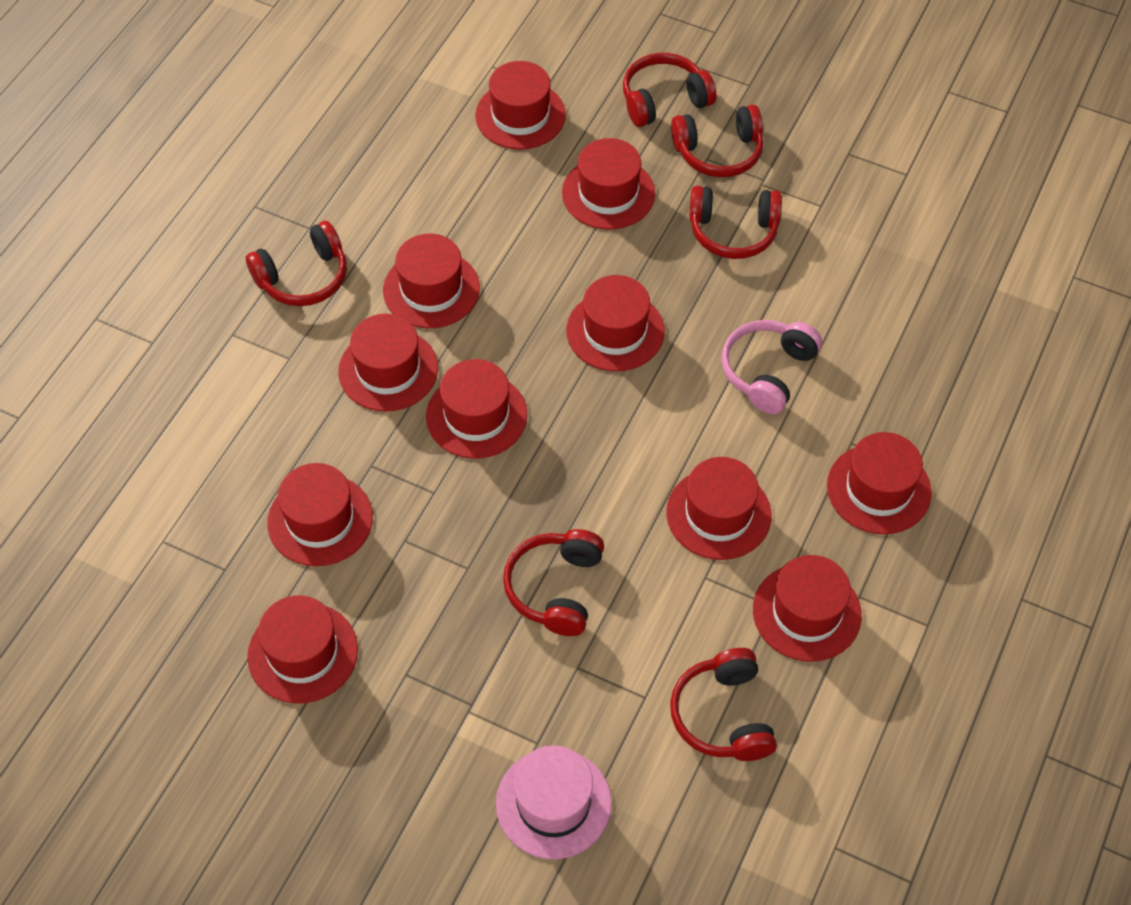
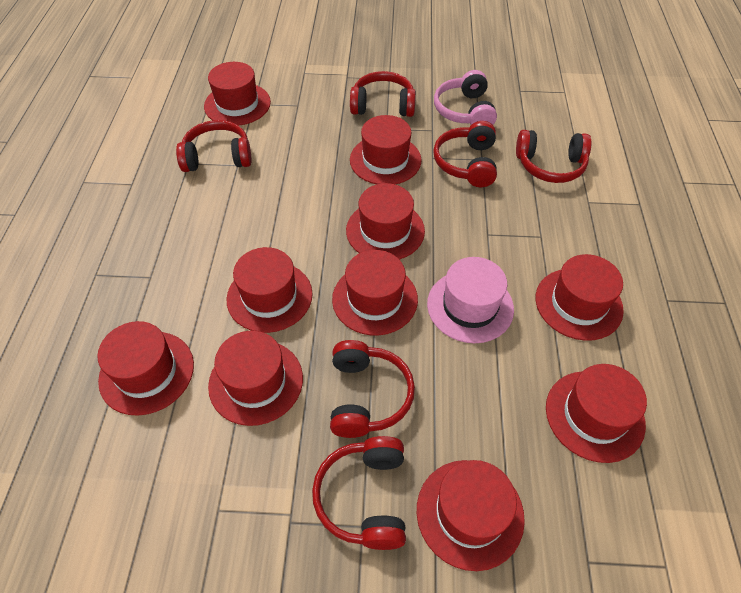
red hat: [247,595,358,703] [267,463,373,566] [338,314,438,411] [383,233,480,328] [426,359,527,458] [475,61,566,150] [562,138,655,230] [566,275,665,371] [666,457,771,560] [753,555,862,662] [827,432,932,534] = 11 -> [97,321,194,416] [204,62,271,126] [208,331,303,426] [227,247,313,333] [332,250,418,336] [346,183,425,260] [350,115,421,184] [417,460,525,571] [536,254,624,341] [546,364,647,463] = 10

